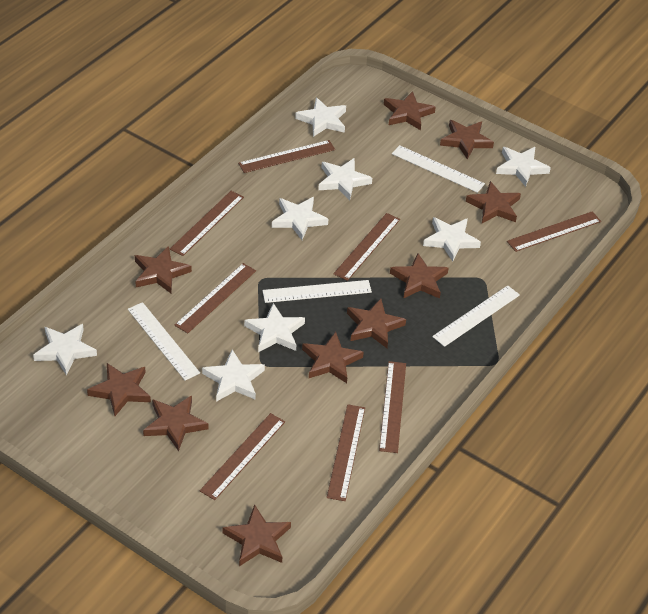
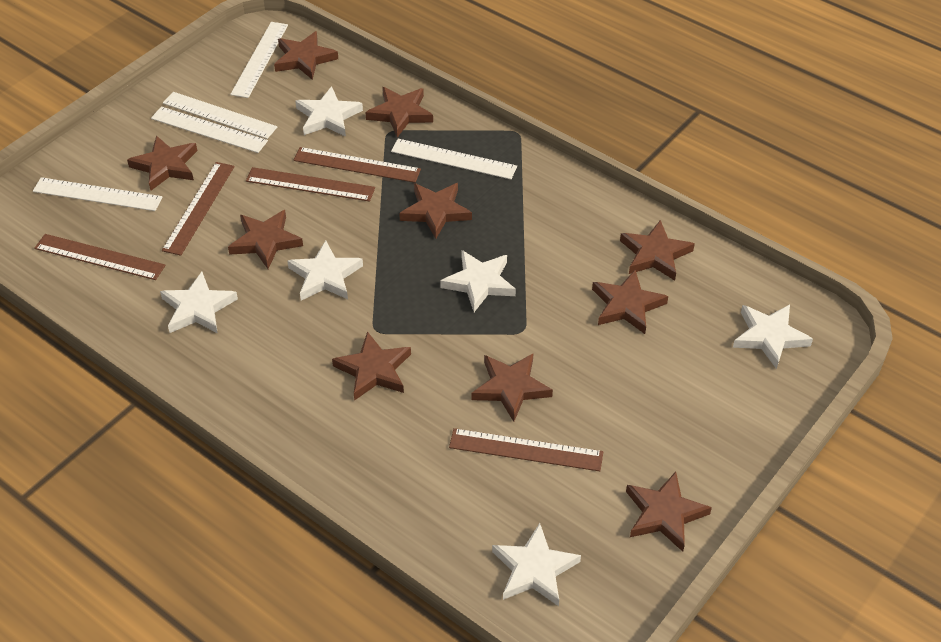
brown ruler: [170,191,244,256] [174,263,256,333] [200,413,285,500] [238,140,335,173] [327,404,365,501] [333,213,400,281] [379,361,406,453] [507,211,601,252] = 8 -> [34,234,165,280] [162,162,235,256] [246,167,375,202] [293,147,421,183] [449,428,603,471] = 5
white ruler: [128,302,200,381] [262,280,372,303] [392,145,485,193] [432,285,520,347] = 4 -> [33,177,162,211] [151,107,268,153] [163,92,277,139] [230,22,288,98] [391,139,517,179] = 5
white star: [33,324,97,375] [202,350,265,402] [244,303,305,352] [272,197,328,240] [295,97,346,137] [318,158,372,200] [423,217,481,262] [496,147,551,187] = 8 -> [160,272,238,333] [287,240,363,300] [295,86,363,137] [440,250,516,312] [492,523,581,606] [733,304,813,369] = 6

